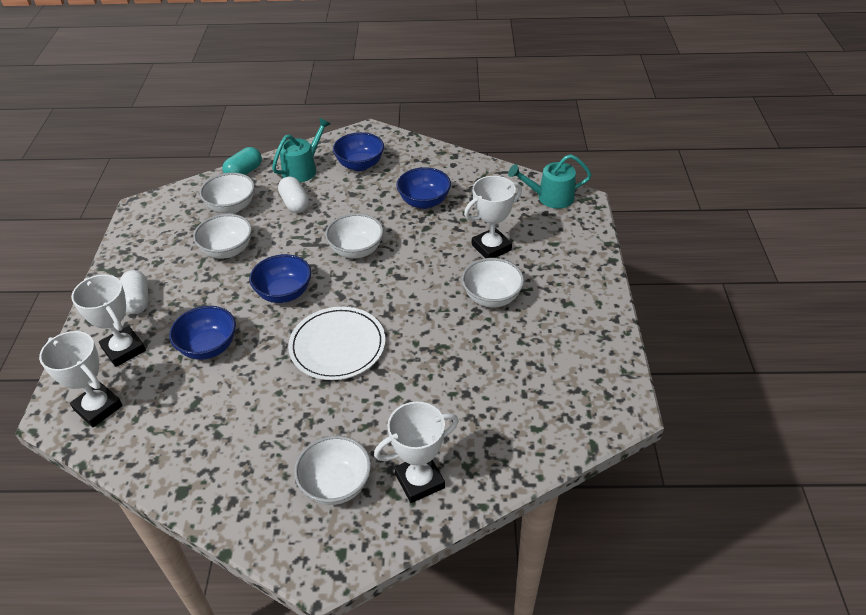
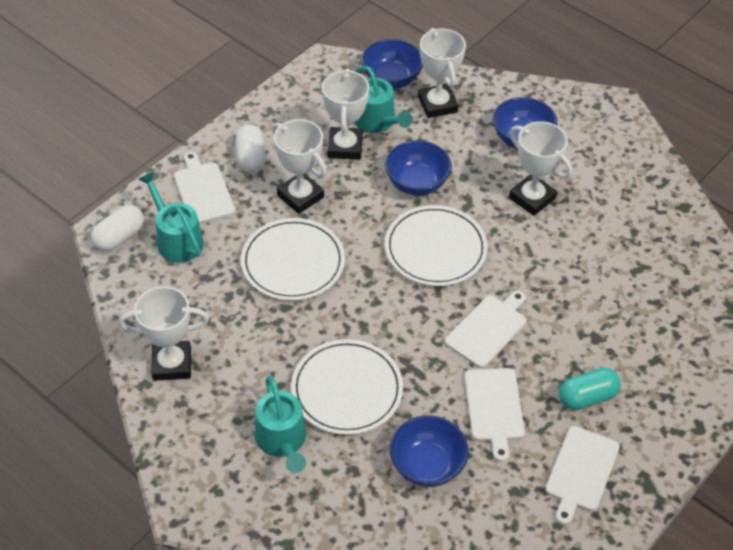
turquoise watering can: [272,118,330,182] [508,154,592,209] = 2 -> [139,172,204,263] [255,376,306,473] [354,66,412,133] = 3
white bowl: [193,214,252,259] [199,173,255,214] [294,436,371,505] [325,213,383,259] [462,258,524,307] = 5 -> none = 0
white cutting board: none = 0 -> [174,152,235,224] [445,291,527,368] [465,368,525,462] [545,426,620,525] = 4
white plate: [288,306,385,380] = 1 -> [241,218,345,301] [291,339,403,435] [385,205,488,286] = 3
white trophy: [39,331,123,427] [71,275,146,367] [374,402,459,503] [464,176,522,258] = 4 -> [119,286,209,381] [272,119,327,214] [322,69,369,160] [418,28,466,118] [509,121,572,216] = 5

